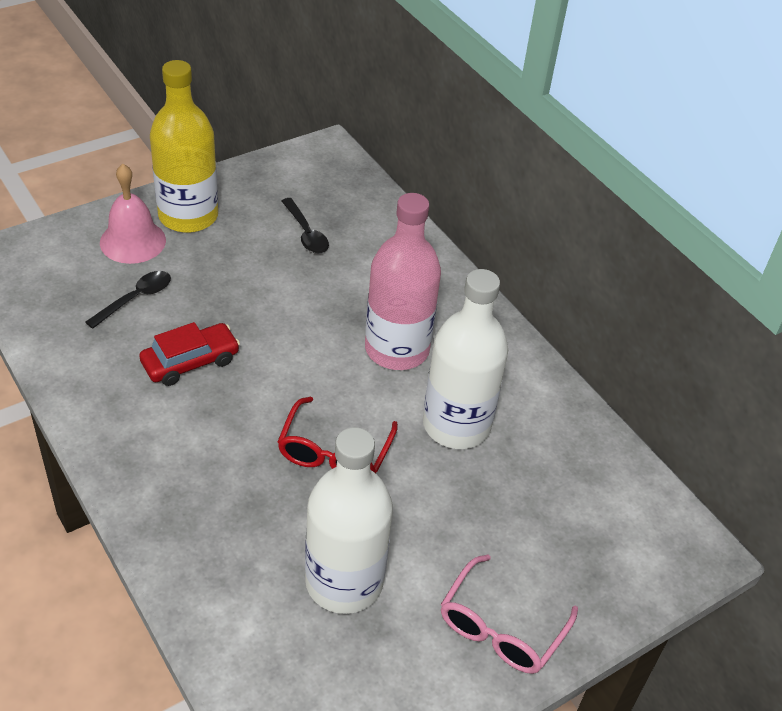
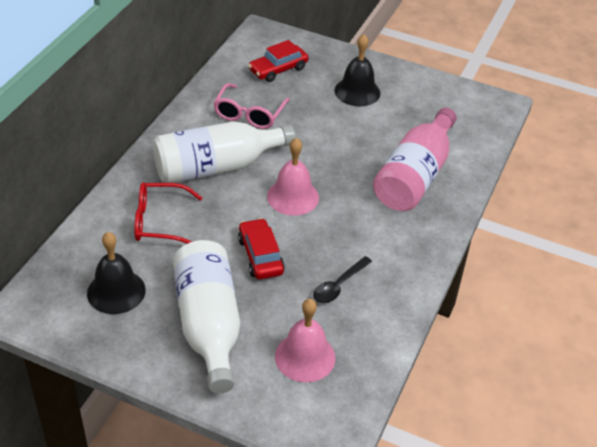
black bell: none = 0 -> [87,232,146,314] [335,34,380,106] = 2
black spoon: [85,271,171,329] [282,198,329,254] = 2 -> [313,256,372,303] = 1
pink bell: [100,164,166,264] = 1 -> [267,138,319,216] [275,299,335,382] = 2
red car: [139,322,240,386] = 1 -> [238,218,285,279] [248,40,308,82] = 2
yellow bottle: [150,60,218,233] = 1 -> none = 0

